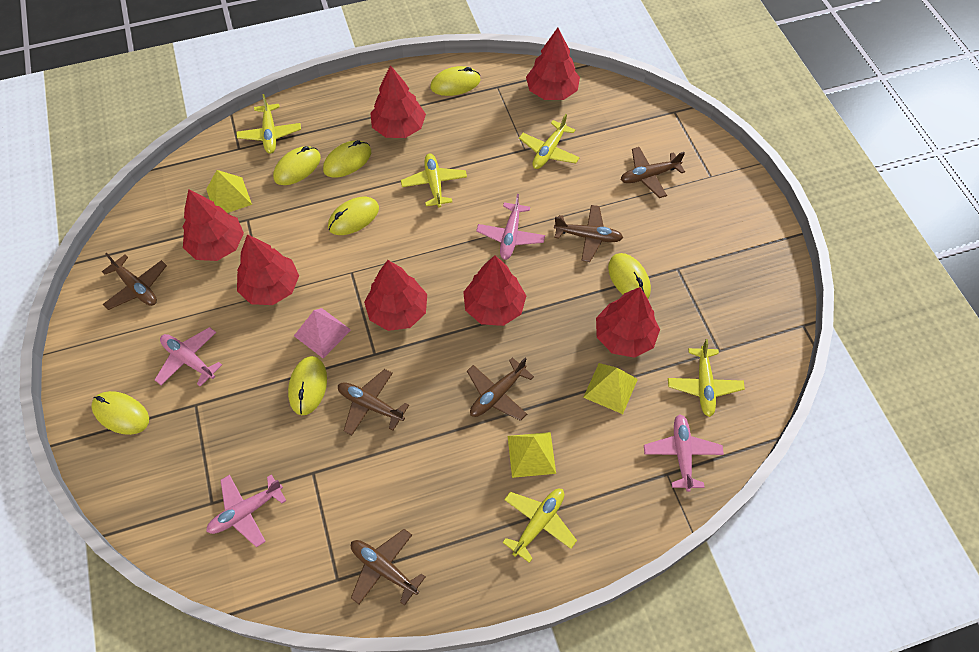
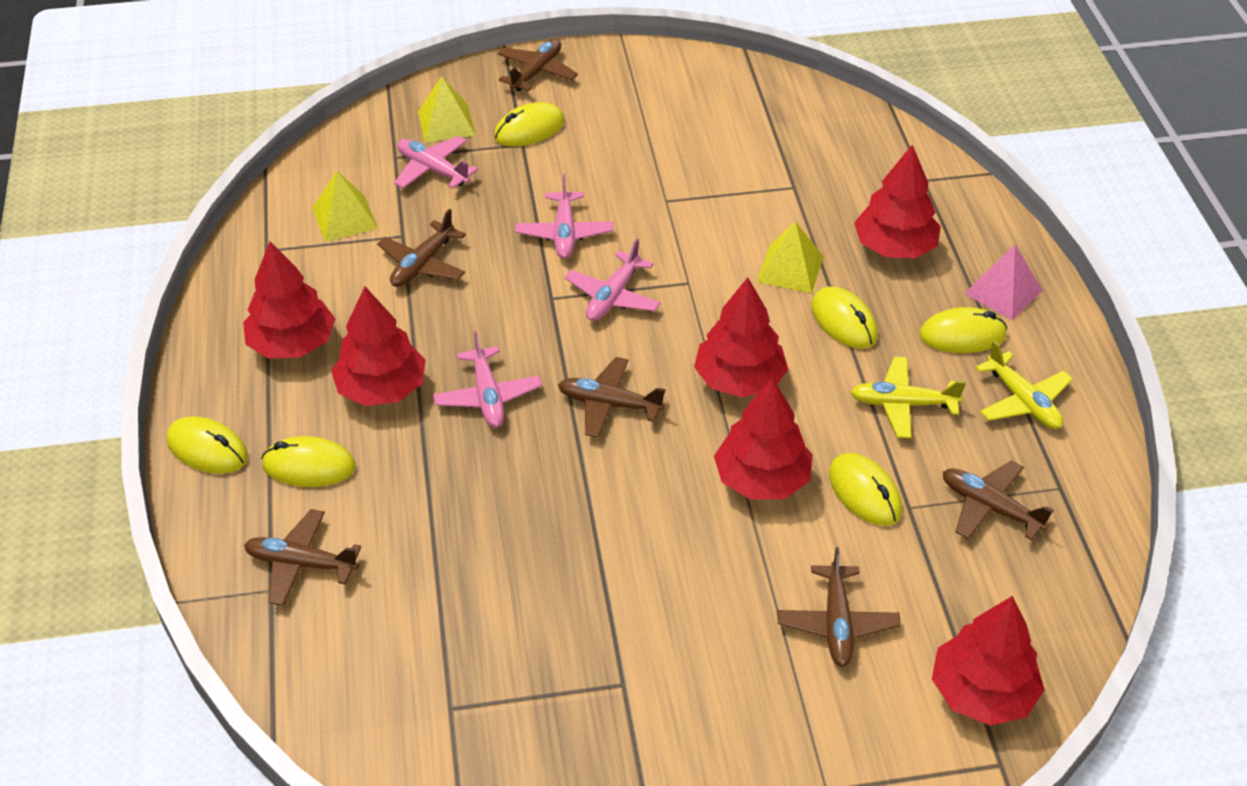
red tree: [182,189,244,261] [237,234,299,305] [364,260,427,331] [370,65,426,138] [463,255,526,326] [526,28,580,100] [596,287,660,358] = 7 -> [243,241,335,359] [331,287,426,406] [694,277,789,398] [714,378,813,500] [854,145,941,258] [932,596,1044,725] = 6
yellow mouse: [91,391,149,435] [273,146,321,185] [288,356,327,415] [323,140,371,178] [328,197,379,235] [430,66,480,96] [608,253,651,299] = 7 -> [166,416,248,474] [261,436,356,487] [494,102,565,147] [811,287,878,349] [829,453,902,526] [920,307,1007,353] = 6
yellow plane: [236,94,301,154] [401,153,467,208] [502,489,577,563] [519,114,580,169] [668,339,745,417] = 5 -> [851,357,966,438] [976,340,1073,429] = 2

